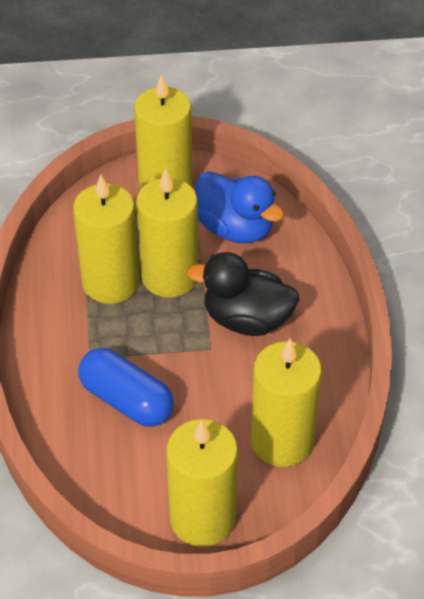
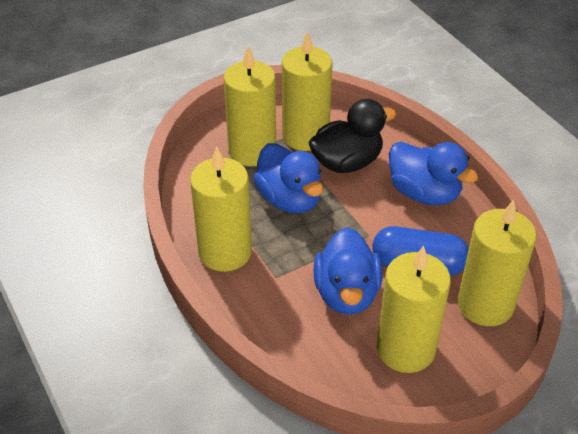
blue duck: [195,171,284,243] = 1 -> [253,143,323,213] [313,227,382,315] [389,142,478,205] = 3

